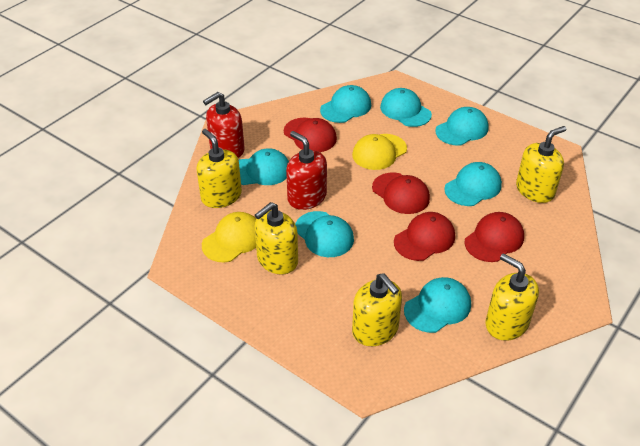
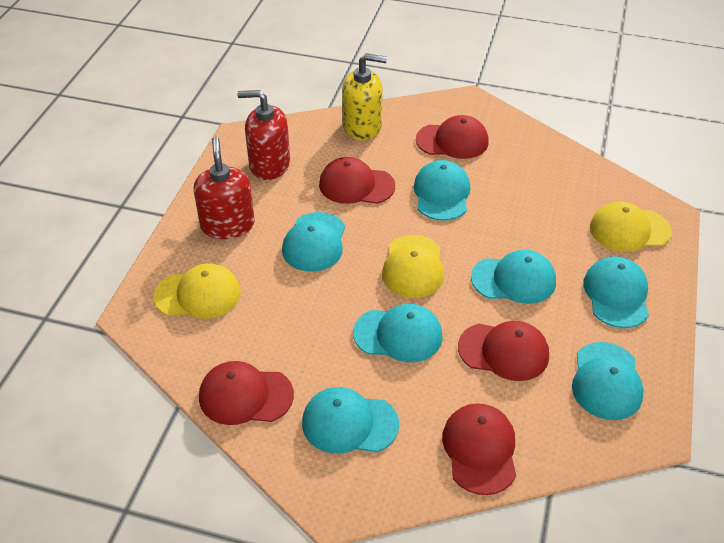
red cap: [284,118,337,152] [372,172,430,214] [394,212,455,261] [465,212,524,262] = 4 -> [199,361,294,425] [319,157,395,204] [416,115,489,159] [442,403,516,495] [458,321,549,381] = 5
yellow cap: [202,212,256,262] [352,134,407,170] = 2 -> [154,263,241,319] [382,235,444,298] [590,201,672,252] = 3
yellow soap dispenser: [196,129,242,208] [255,202,298,275] [352,273,402,346] [486,253,539,341] [516,126,566,203] = 5 -> [342,53,387,141] = 1

